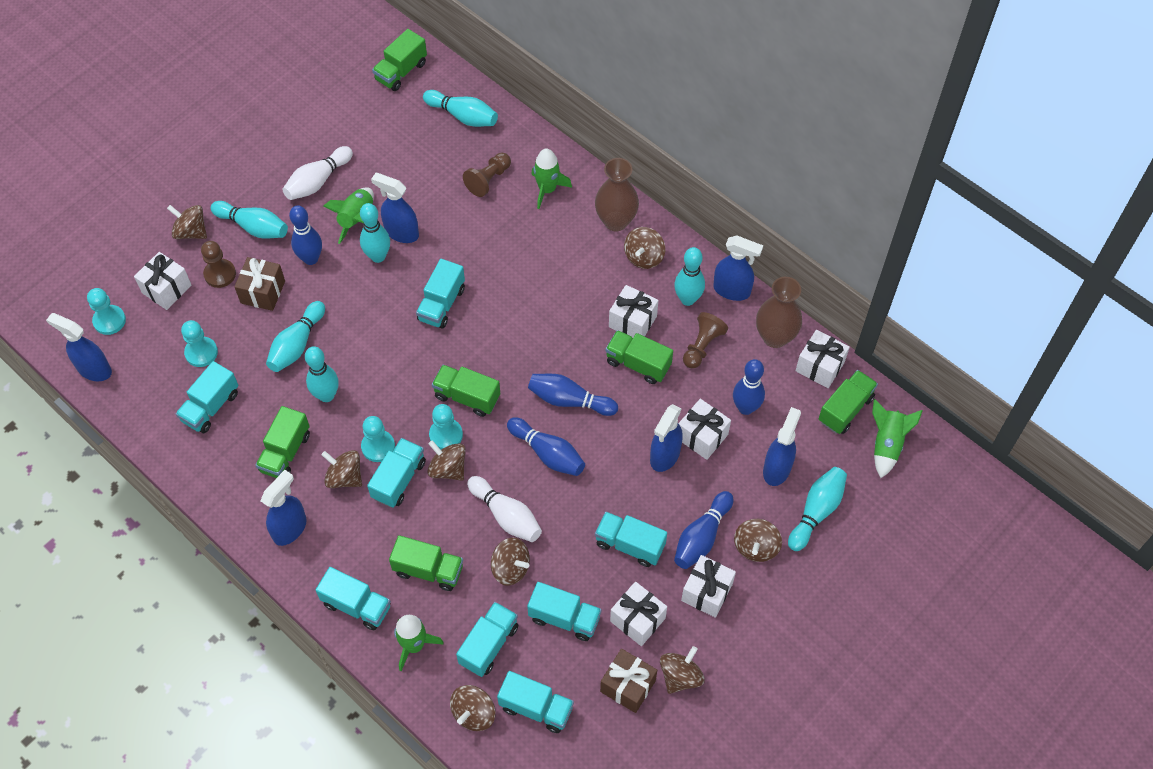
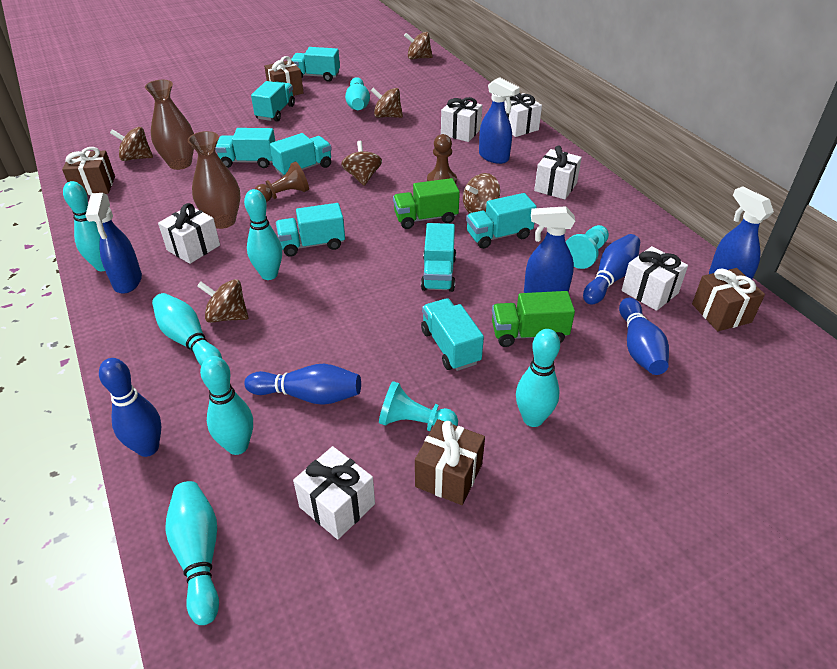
blue bowling pin: [289,205,322,265] [507,417,585,476] [528,374,618,416] [674,491,733,569] [733,359,765,415] = 5 -> [99,358,162,457] [244,364,361,405] [583,234,640,305] [619,298,669,375] = 4
blue spray bottle: [46,313,112,381] [261,470,307,546] [371,173,419,243] [650,404,683,472] [713,236,763,301] [763,407,801,486] = 6 -> [85,193,142,294] [479,77,520,164] [524,206,575,293] [709,186,774,279] = 4
brown gift: [234,257,285,311] [600,649,657,713] = 2 -> [62,147,115,195] [264,56,303,96] [415,419,485,505] [692,268,765,331] = 4
brown pawn: [201,241,236,288] [463,152,511,197] [683,312,728,368] = 3 -> [255,161,309,202] [427,134,457,183] = 2
brown spinning top: [167,205,207,239] [321,450,362,488] [427,440,466,481] [450,685,495,731] [491,537,530,586] [624,227,665,269] [660,646,704,694] [734,519,782,562] = 8 -> [110,127,153,161] [197,279,249,323] [341,141,382,186] [371,88,403,118] [404,32,433,60] [463,173,500,213] = 6
green rocket: [323,187,374,244] [394,615,444,671] [531,148,572,209] [872,399,923,478] = 4 -> none = 0
green truck: [255,406,310,478] [372,29,427,91] [389,535,463,591] [432,365,500,417] [606,330,673,384] [819,370,878,434] = 6 -> [393,178,460,229] [492,291,575,347] = 2
turquoise pawn: [87,288,126,335] [181,320,218,367] [361,416,395,462] [429,404,463,450] = 4 -> [379,381,458,431] [566,225,609,269] = 2
white bowling pin: [282,146,353,200] [467,476,542,542] = 2 -> none = 0

